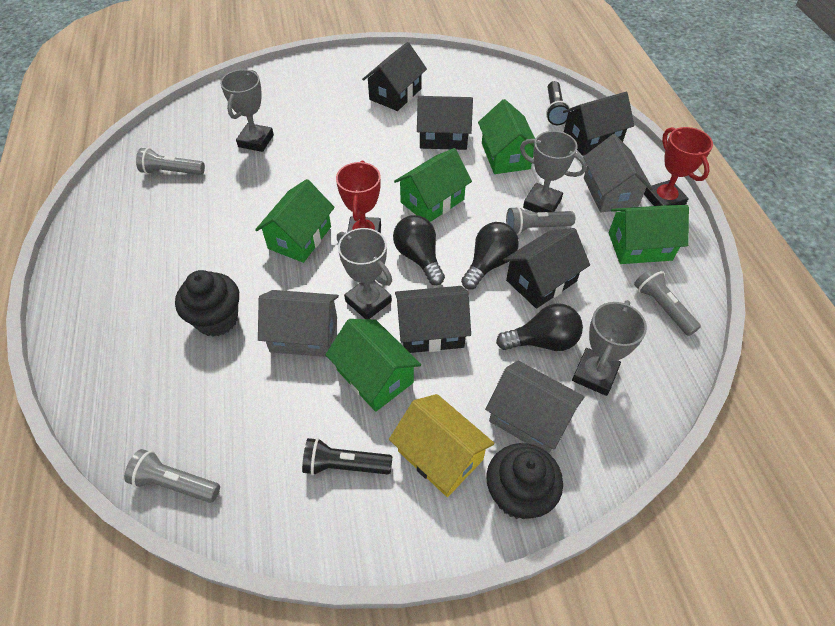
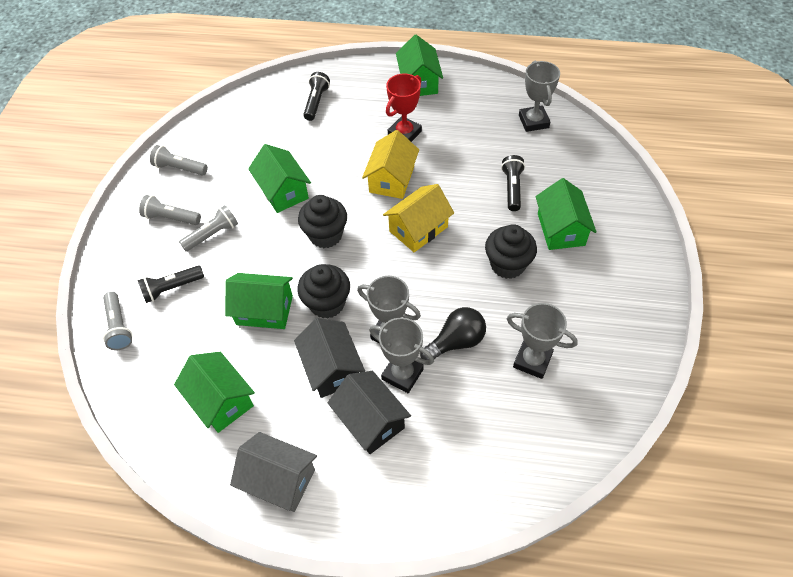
black cupcake: [175,270,239,337] [486,443,563,519] = 2 -> [297,264,350,319] [298,195,347,248] [485,224,537,279] = 3
black flashlight: [302,438,392,476] [546,81,571,125] = 2 -> [137,265,204,303] [303,72,330,121] [501,155,525,211] = 3
black house: [362,42,427,111] [395,286,471,353] [417,96,473,150] [503,228,590,309] [563,92,634,156] = 5 -> [294,318,365,398] [328,371,411,454] = 2
black light bulb: [393,215,445,285] [461,222,519,289] [496,303,583,351] = 3 -> [420,307,486,360] = 1
grey house: [258,290,339,357] [485,361,584,453] [583,134,653,213] = 3 -> [230,432,317,512] = 1
red trophy: [336,160,381,233] [644,127,713,206] = 2 -> [386,74,422,142] = 1
yellow house: [389,394,495,497] = 1 -> [362,130,419,199] [383,184,454,252] = 2

